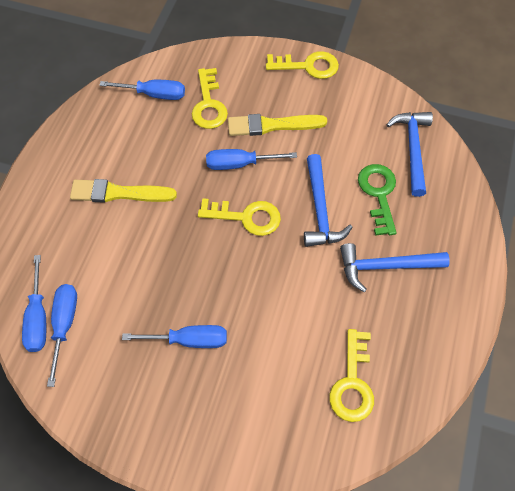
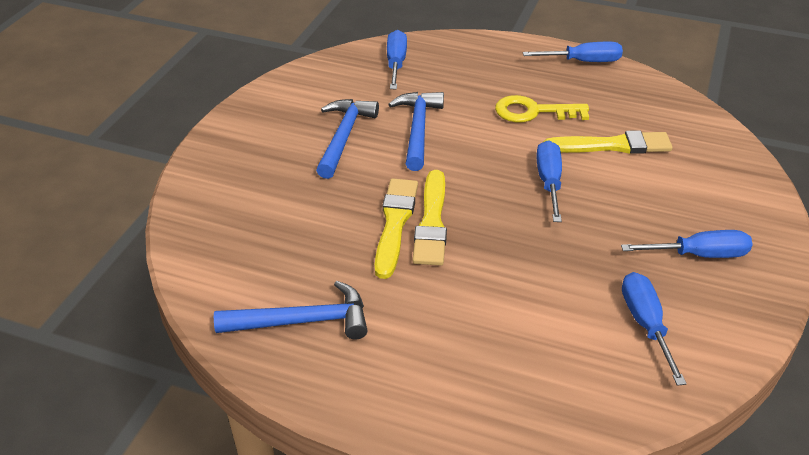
green key: [358,164,397,236] = 1 -> none = 0
yellow brush: [70,179,177,202] [228,114,327,136] = 2 -> [374,178,418,279] [413,170,447,265] [543,130,673,154] = 3
yellow key: [192,68,228,129] [198,198,281,236] [266,51,339,79] [329,329,374,422] = 4 -> [495,95,589,122] = 1

